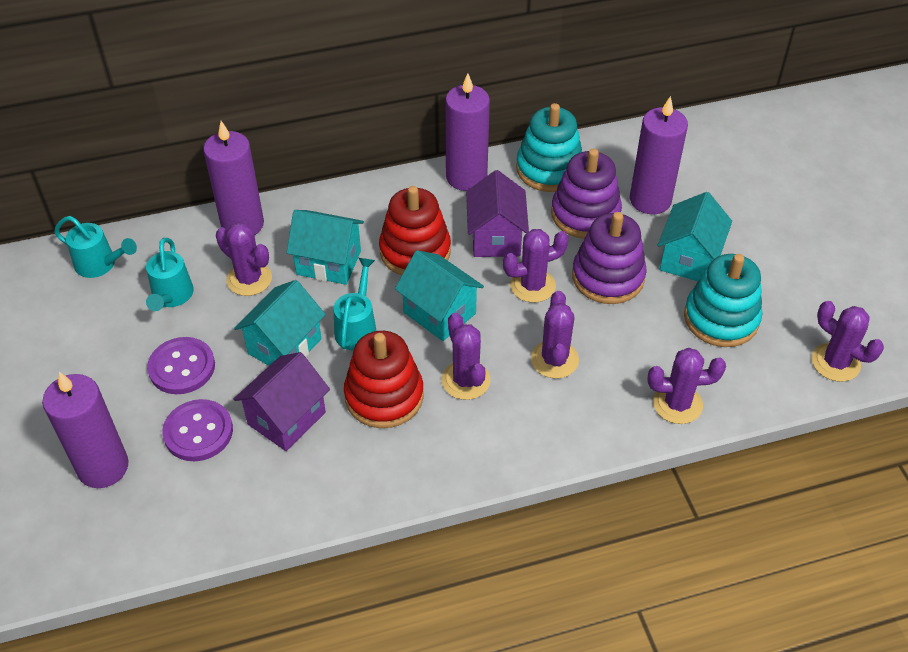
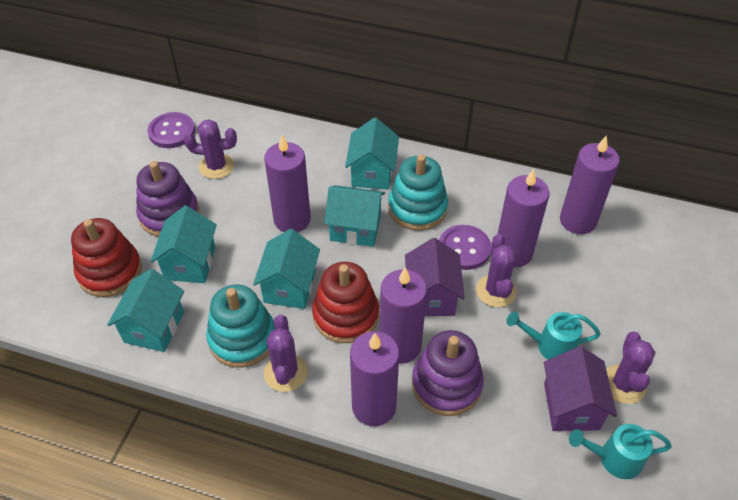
purple cactus: [216,222,272,296] [442,313,490,400] [503,229,569,303] [531,291,579,379] [647,348,726,424] [812,301,884,382] = 6 -> [184,119,237,179] [264,315,308,392] [476,234,517,307] [606,332,655,404] = 4
purple candle: [42,372,129,488] [203,121,264,235] [445,73,490,191] [630,96,688,214] = 4 -> [264,135,311,232] [350,331,399,426] [380,267,427,364] [498,169,549,267] [560,135,620,234] = 5
turquoise house: [234,280,326,366] [286,210,364,285] [395,250,484,341] [658,192,732,281] = 4 -> [107,269,184,352] [151,206,217,283] [253,229,320,309] [324,185,385,247] [345,117,399,190] = 5
turquoise watering can: [54,216,137,278] [146,238,194,311] [334,258,377,351] = 3 -> [506,311,601,360] [569,424,672,479] = 2

